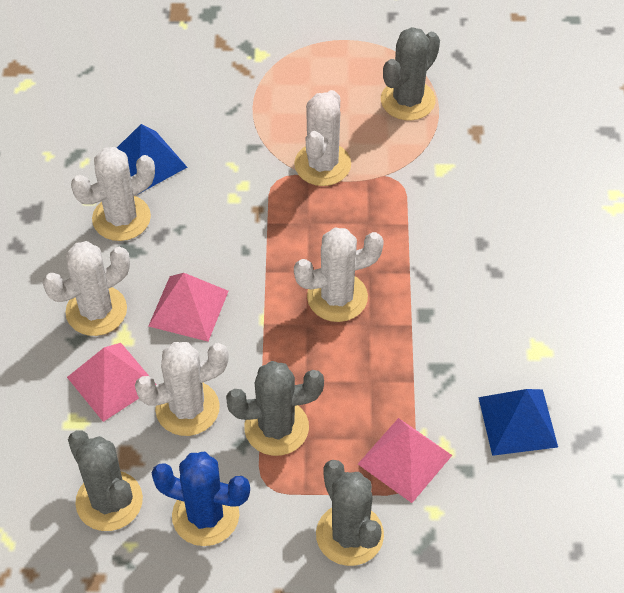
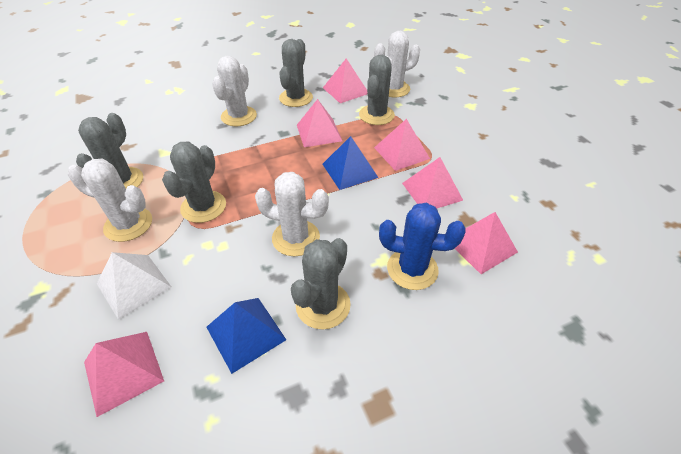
grey cactus: [68,430,143,531] [226,361,324,456] [316,460,384,566] [381,27,440,121] = 4 -> [76,113,143,188] [162,142,226,223] [279,39,313,107] [291,238,351,330] [359,55,395,125] = 5
pink pyramid: [67,343,157,422] [148,273,228,341] [358,418,452,503] = 3 -> [84,332,164,417] [297,99,342,147] [323,59,368,103] [374,119,430,171] [402,157,463,209] [454,212,518,274] = 6
white cactus: [43,241,130,336] [71,147,155,241] [135,342,229,436] [294,90,351,186] [294,228,384,322] = 5 -> [68,159,152,242] [212,56,257,126] [255,172,329,256] [374,31,420,97] = 4
white pyramid: none = 0 -> [97,252,171,320] = 1

